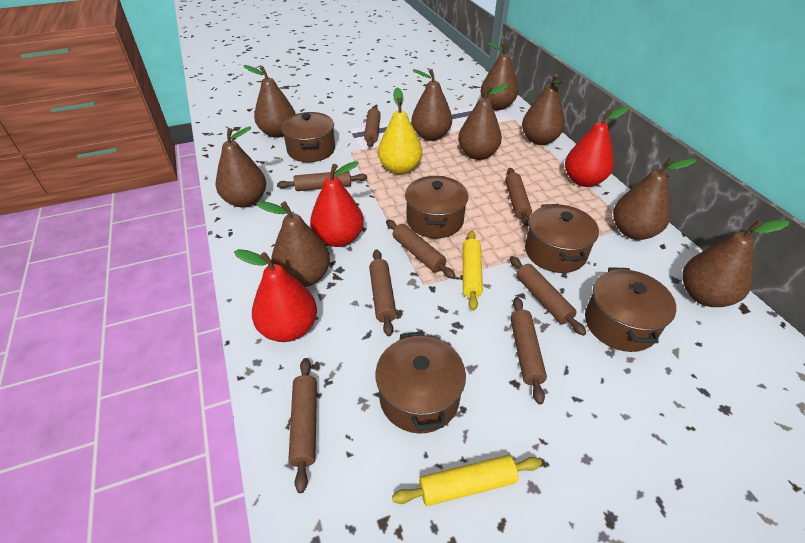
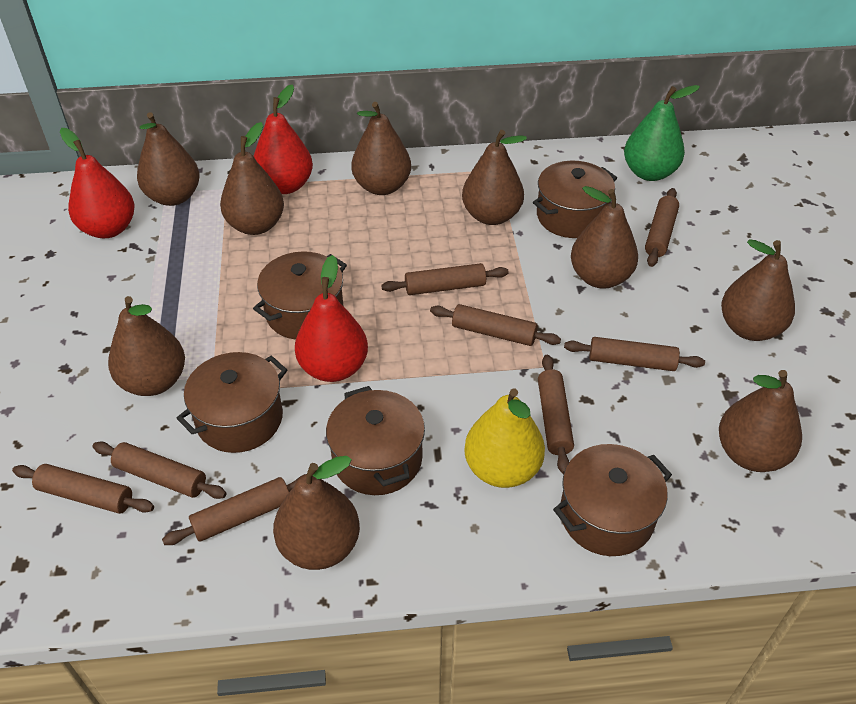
green pear: none = 0 -> [624,85,700,181] = 1
yellow rolling pin: [392,455,542,506] [463,230,483,311] = 2 -> none = 0

